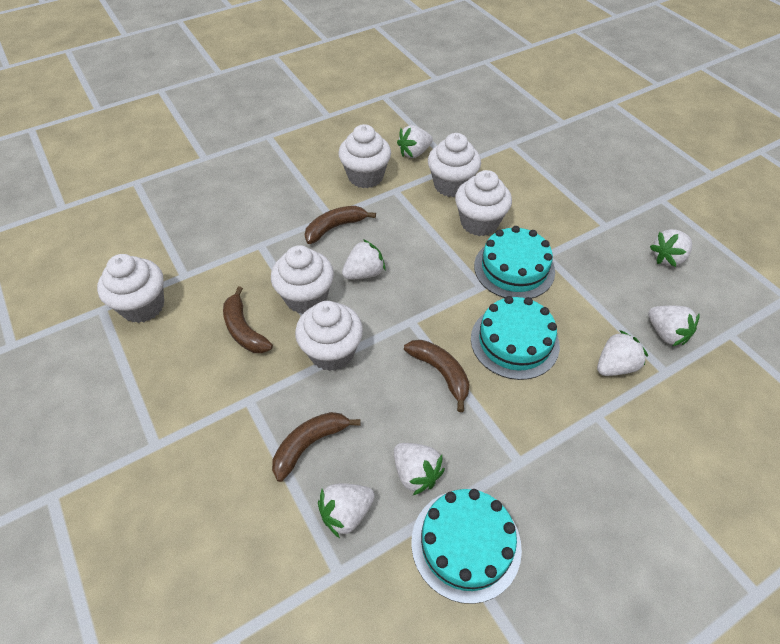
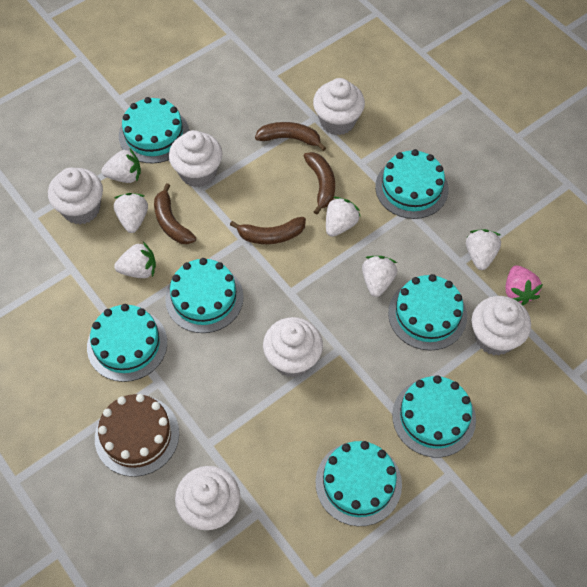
brown cake: none = 0 -> [95,394,179,477] = 1
pink strawberry: none = 0 -> [506,265,543,305] = 1
turquoise cake: [411,489,522,604] [471,296,560,380] [474,226,555,298] = 3 -> [87,304,167,382] [119,97,189,163] [165,258,244,333] [316,441,402,526] [375,149,449,219] [388,274,467,351] [392,375,476,457] = 7
white strawberry: [318,483,375,538] [342,239,386,280] [394,443,445,495] [397,125,433,158] [597,330,648,376] [648,306,700,346] [650,229,692,267] = 7 -> [102,149,141,183] [114,193,148,233] [114,242,156,278] [326,197,361,237] [362,256,397,297] [466,229,501,270] = 6

